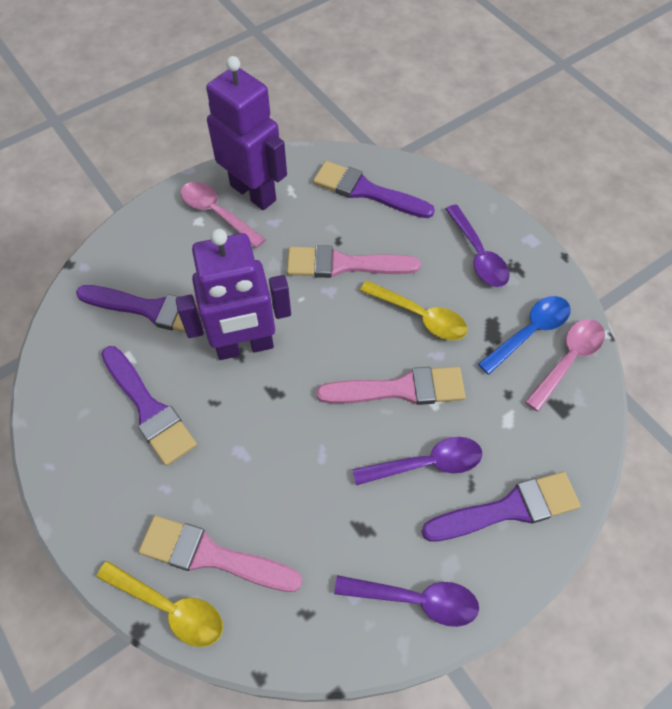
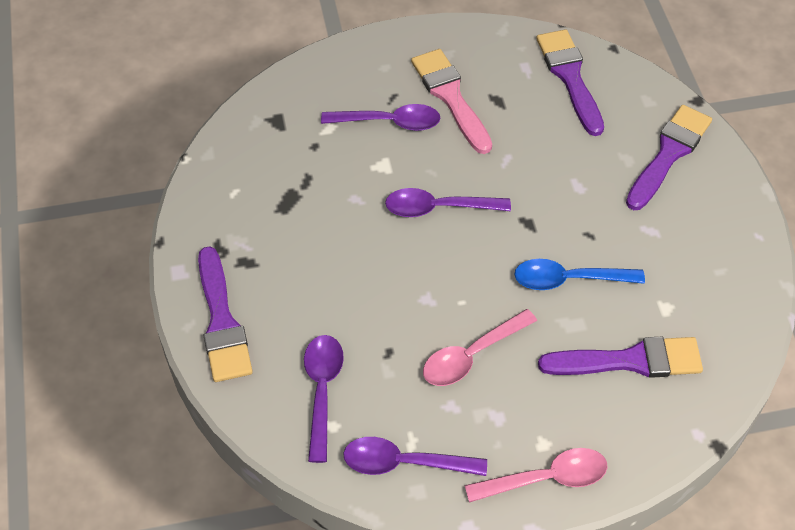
pink brush: [138,515,302,592] [287,245,421,278] [317,367,466,405] = 3 -> [411,49,492,154] = 1
purple robot: [176,229,291,360] [206,56,287,210] = 2 -> none = 0
purple spoon: [334,575,479,627] [353,437,482,485] [446,204,510,287] = 3 -> [304,335,344,463] [321,104,440,131] [343,437,487,476] [385,188,511,217] = 4
yellow spoon: [96,561,223,647] [360,280,468,340] = 2 -> none = 0

